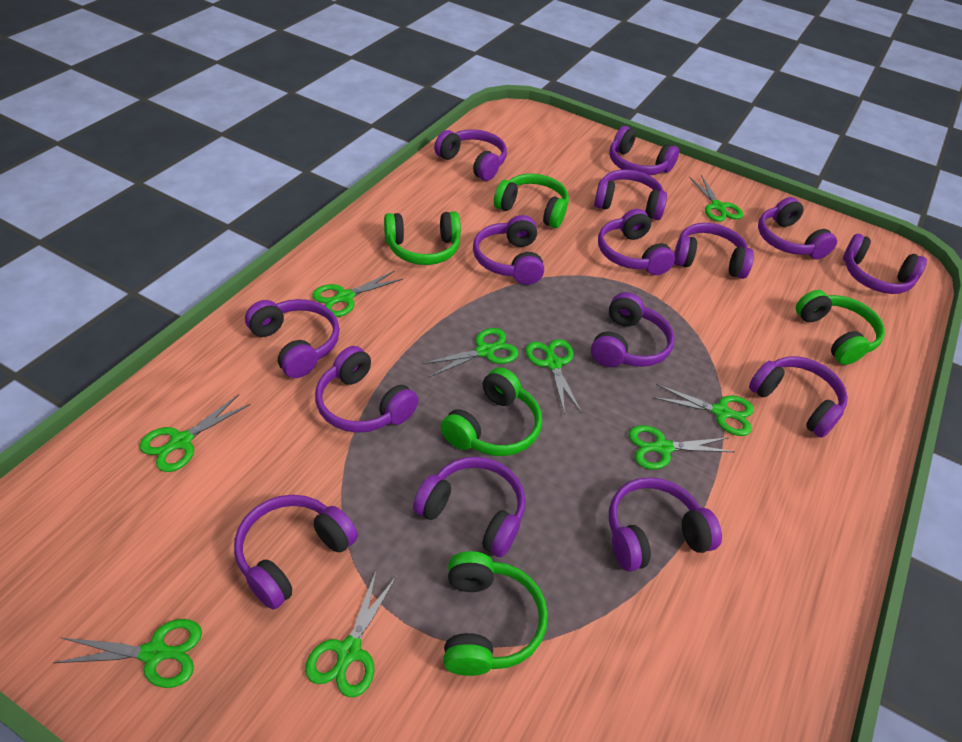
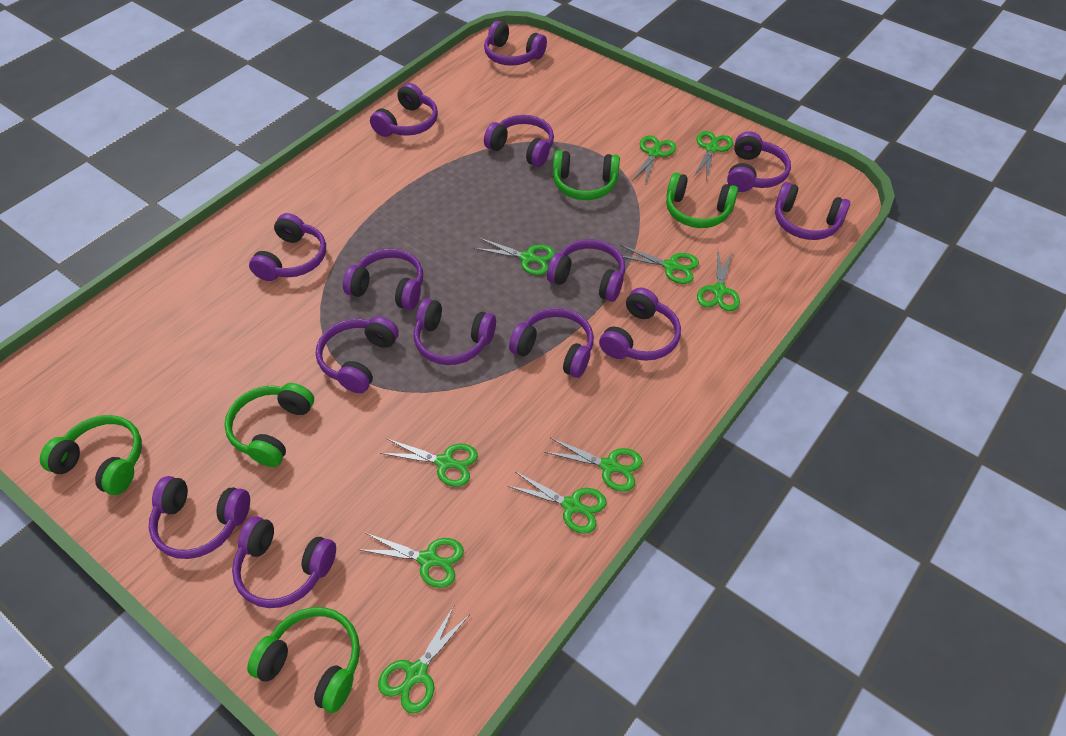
green scissors: [53,619,202,688] [139,395,251,472] [305,569,397,697] [312,271,403,317] [422,328,519,377] [525,339,582,415] [628,425,734,470] [653,384,754,436] [689,175,743,222] = 9 -> [358,533,464,588] [378,604,469,714] [380,438,478,487] [474,238,555,275] [507,471,606,534] [544,438,642,492] [620,245,699,284] [632,136,676,184] [694,131,733,180] [697,251,740,311] = 10
purple headphones: [234,495,358,610] [245,299,340,378] [315,346,419,433] [413,457,525,557] [434,129,507,181] [473,215,544,285] [591,292,675,367] [594,169,667,220] [598,209,675,275] [609,126,679,175] [609,477,722,572] [674,223,754,279] [749,356,848,438] [758,197,837,260] [843,234,927,294] = 15 -> [149,476,250,559] [232,516,336,608] [249,213,326,281] [316,316,399,393] [343,248,423,310] [370,83,438,137] [414,298,496,365] [484,21,547,66] [484,115,554,167] [509,308,594,378] [547,239,625,302] [599,288,681,361] [727,131,791,192] [775,182,850,240] = 14

